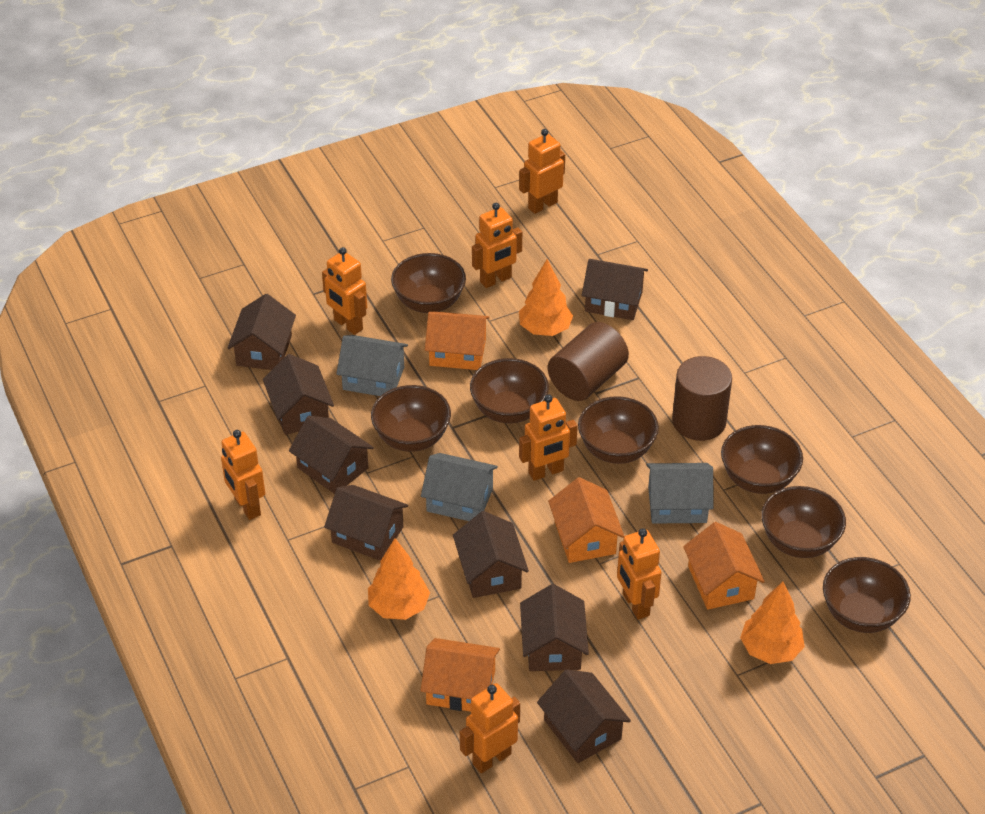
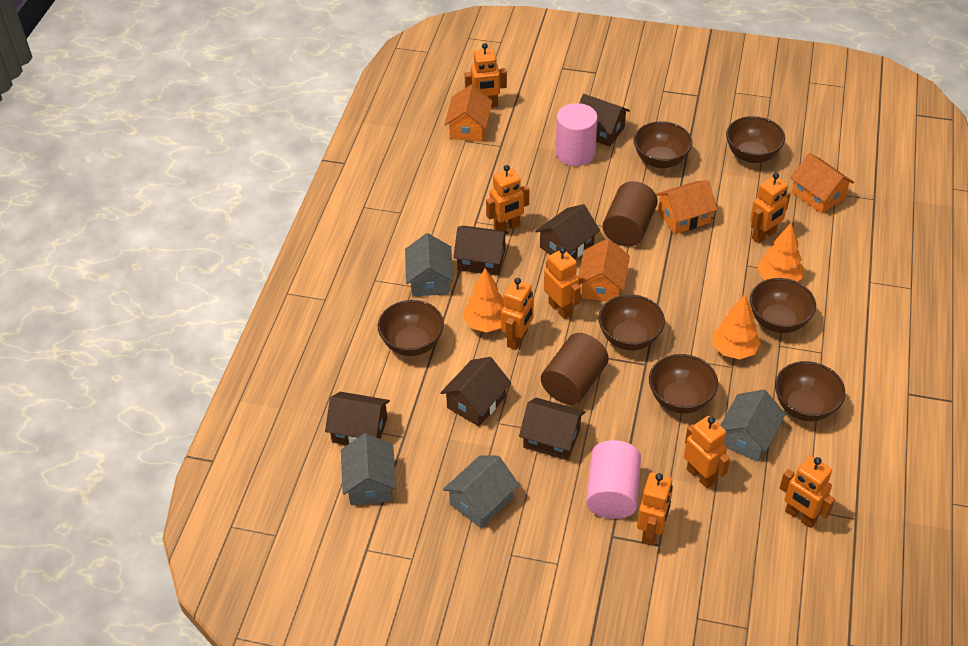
brown house: [227,294,296,370] [263,354,334,435] [289,416,374,494] [324,485,408,561] [453,511,529,598] [520,584,589,671] [537,669,631,763] [582,259,648,320] = 8 -> [325,392,390,445] [440,357,511,426] [453,226,509,276] [519,398,585,460] [535,204,600,259] [580,94,630,147] = 6
grey house: [336,335,408,396] [421,453,498,521] [646,463,714,524] = 3 -> [341,433,396,505] [405,233,453,296] [443,455,519,528] [720,390,786,462] = 4
orange robot: [221,430,265,520] [322,247,367,335] [460,683,520,773] [472,203,522,288] [519,129,565,214] [519,395,578,481] [617,528,662,620] = 7 -> [465,43,507,107] [486,165,529,231] [501,278,534,350] [544,247,581,319] [637,472,673,546] [684,416,730,488] [750,173,790,243] [780,456,835,528] = 8
pink cylinder: none = 0 -> [556,103,598,166] [586,440,641,519] = 2

